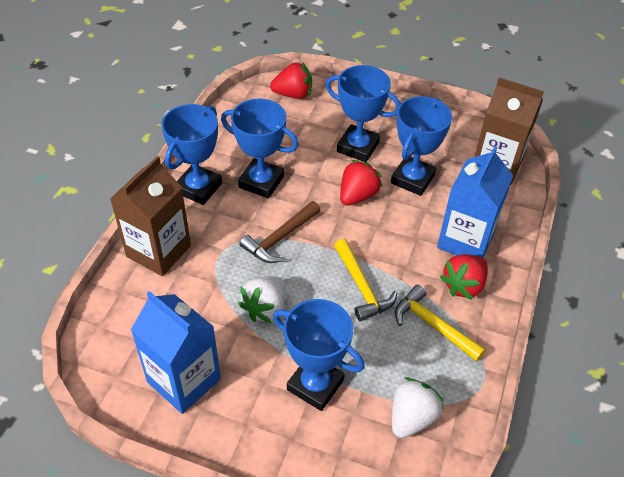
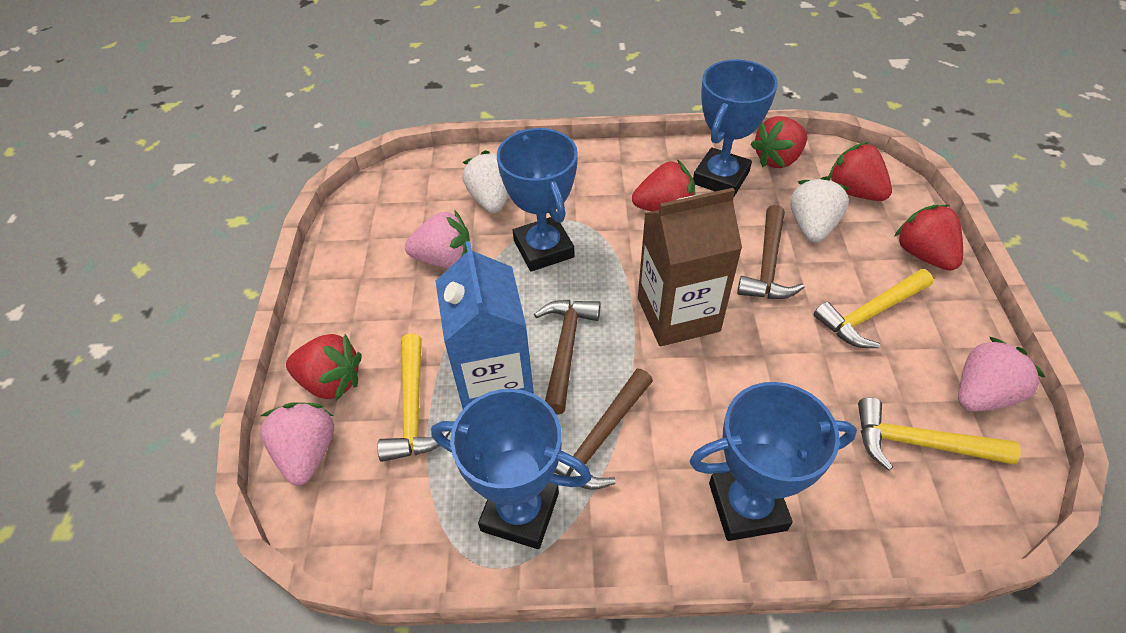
blue carton: [131,291,221,414] [437,146,513,258] = 2 -> [435,241,534,409] = 1
blue trophy: [161,104,222,205] [221,98,299,199] [273,299,365,411] [325,65,401,162] [391,96,452,196] = 5 -> [431,389,591,549] [497,128,578,272] [690,382,857,541] [693,59,778,196] = 4
brown carton: [110,156,191,276] [475,78,544,185] = 2 -> [638,188,742,346] = 1
brown hammer: [239,201,321,263] = 1 -> [534,300,601,415] [554,369,653,490] [737,205,805,299] = 3
pink strawberry: none = 0 -> [260,403,334,485] [405,210,470,268] [958,337,1045,411] = 3
red strawberry: [270,62,312,99] [340,160,382,206] [440,254,488,300] = 3 -> [286,334,362,401] [632,159,695,211] [750,116,807,168] [828,142,892,201] [894,205,963,271] = 5
yellow hammer: [334,239,397,321] [395,285,486,361] = 2 -> [377,334,451,462] [814,269,933,348] [858,397,1021,471] = 3

